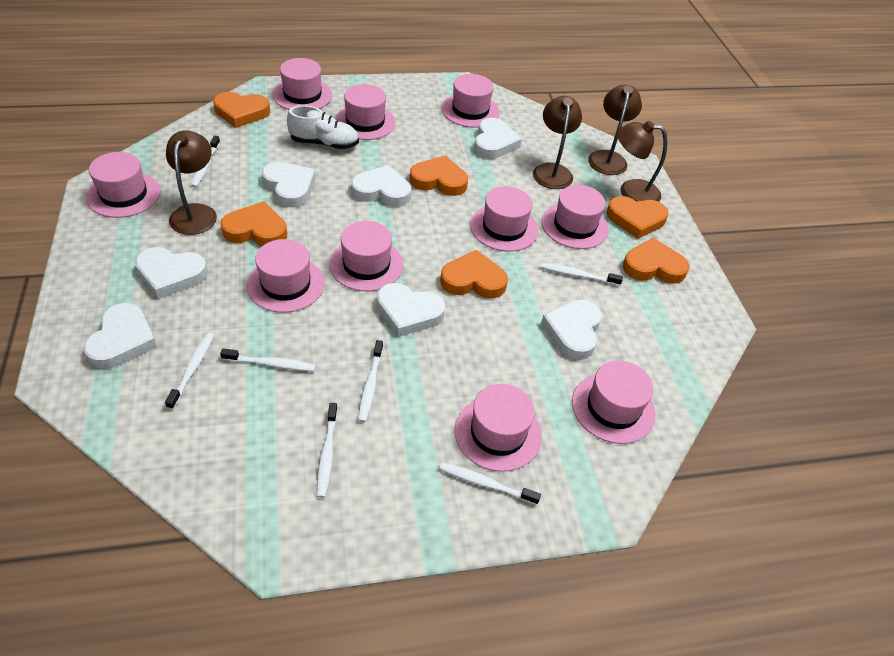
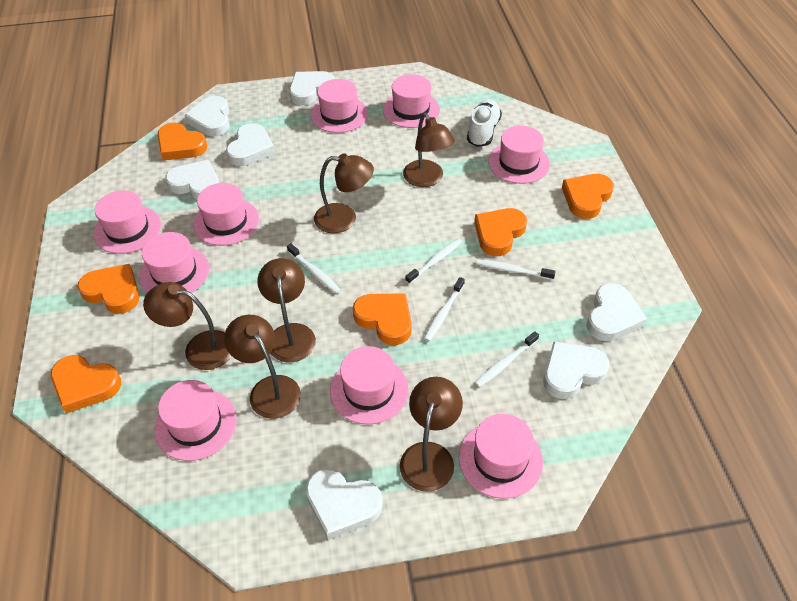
brown lamp: [166,131,217,235] [533,96,582,189] [588,85,642,175] [617,121,667,202] = 4 -> [143,282,231,370] [224,315,301,419] [257,258,316,362] [314,153,374,233] [400,377,463,492] [403,113,455,187] = 6
pink hat: [86,152,160,218] [247,239,325,313] [273,58,332,110] [329,221,403,291] [335,84,396,140] [442,74,500,128] [455,384,542,472] [470,186,538,252] [542,185,609,249] [572,360,656,444] = 10 -> [94,190,161,254] [139,232,209,293] [155,380,237,461] [193,183,259,246] [311,79,368,133] [330,346,409,425] [383,74,440,128] [459,414,543,499] [488,125,550,184] = 9
white toothbrush: [165,332,214,410] [191,136,220,188] [220,348,316,371] [317,403,338,498] [358,340,383,422] [439,462,541,505] [541,263,623,286] = 7 -> [287,243,341,294] [405,238,462,284] [424,277,465,341] [475,331,539,387] [476,259,556,280] = 5

